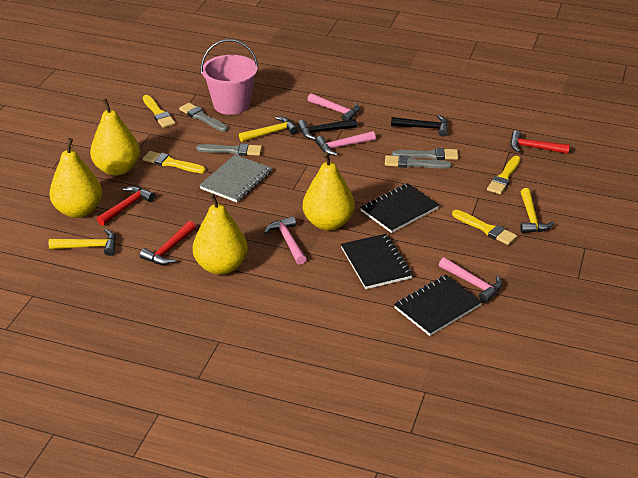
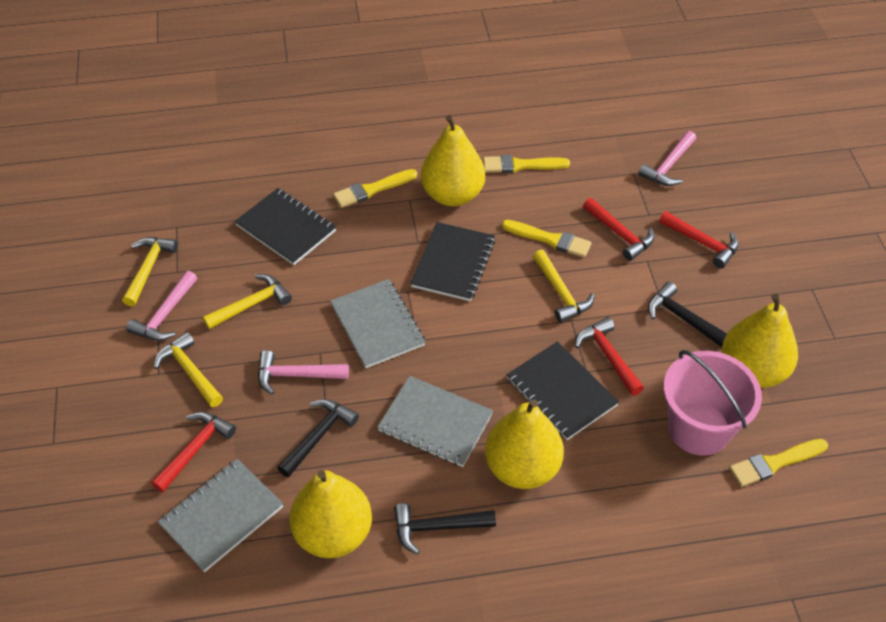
black hammer: [298,119,357,140] [391,115,448,136] = 2 -> [277,399,359,477] [394,503,496,555] [648,282,727,347] = 3
grey brush: [179,103,228,132] [196,143,262,156] [385,155,452,169] [392,148,459,160] = 4 -> none = 0
grey notebook: [199,155,272,202] = 1 -> [158,459,283,572] [330,279,425,368] [377,376,493,467] = 3
pink hammer: [264,216,306,265] [307,93,360,121] [315,131,376,156] [439,257,502,303] = 4 -> [127,271,197,341] [258,350,349,395] [638,131,696,186] = 3
red hammer: [97,186,155,226] [140,221,196,265] [510,130,570,154] = 3 -> [151,412,236,492] [575,317,644,396] [583,198,654,261] [659,211,739,268] = 4
yellow hammer: [49,229,116,256] [239,117,298,142] [520,188,554,233] = 3 -> [122,237,178,307] [154,332,223,407] [203,274,292,330] [533,250,595,322] = 4

